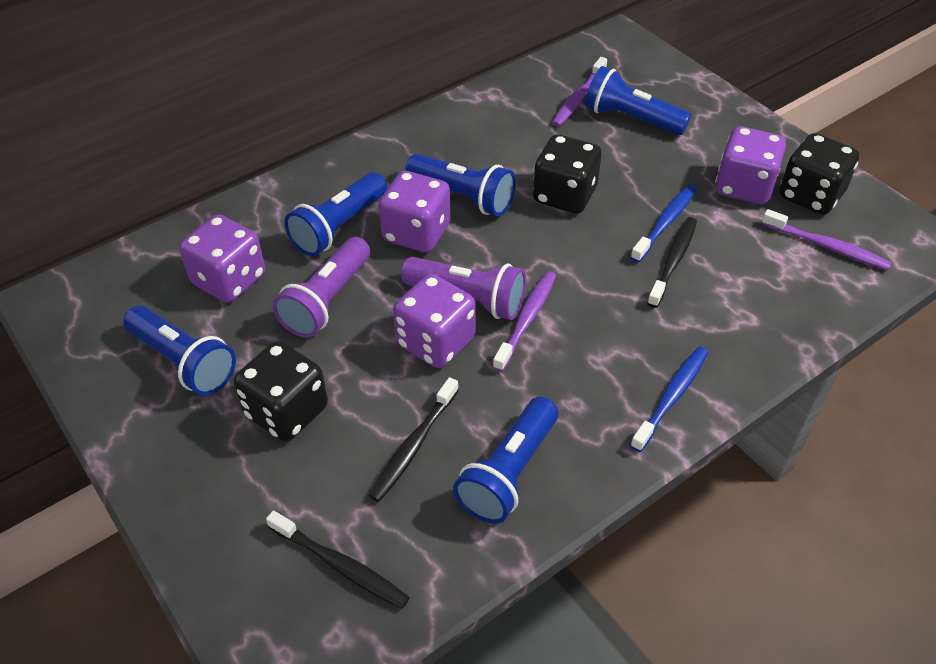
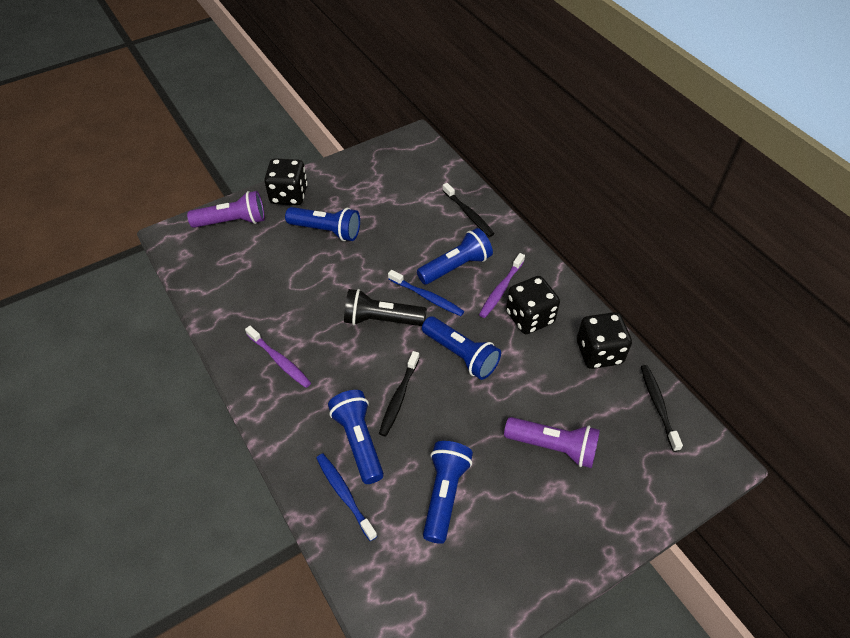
black flashlight: none = 0 -> [344,289,427,326] = 1
purple dice: [179,214,265,303] [379,171,451,253] [393,274,476,368] [715,126,786,205] = 4 -> none = 0
purple toothbrush: [493,271,556,372] [552,57,607,127] [762,209,892,270] = 3 -> [245,326,311,388] [479,253,525,318] = 2

